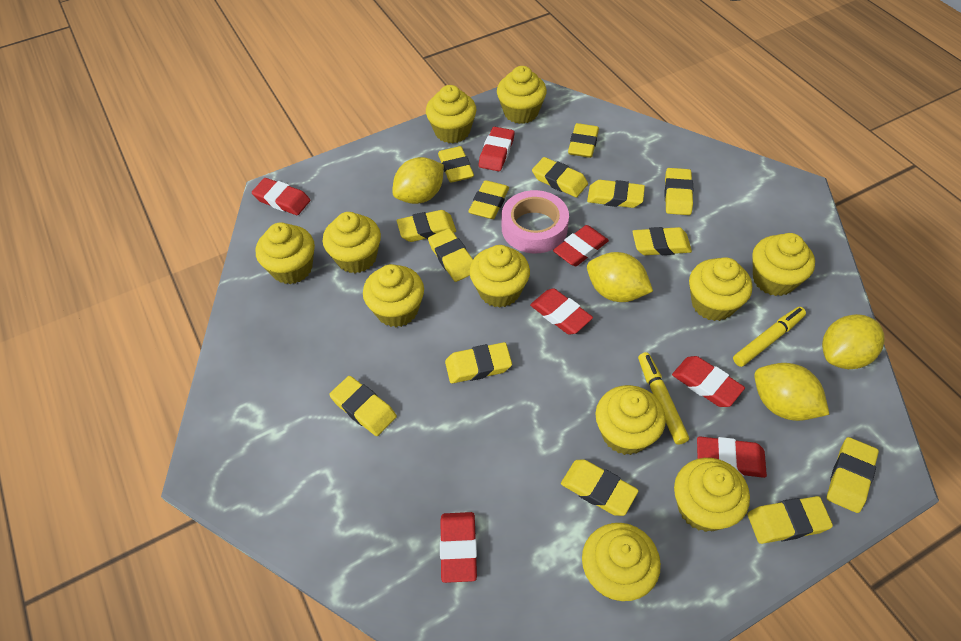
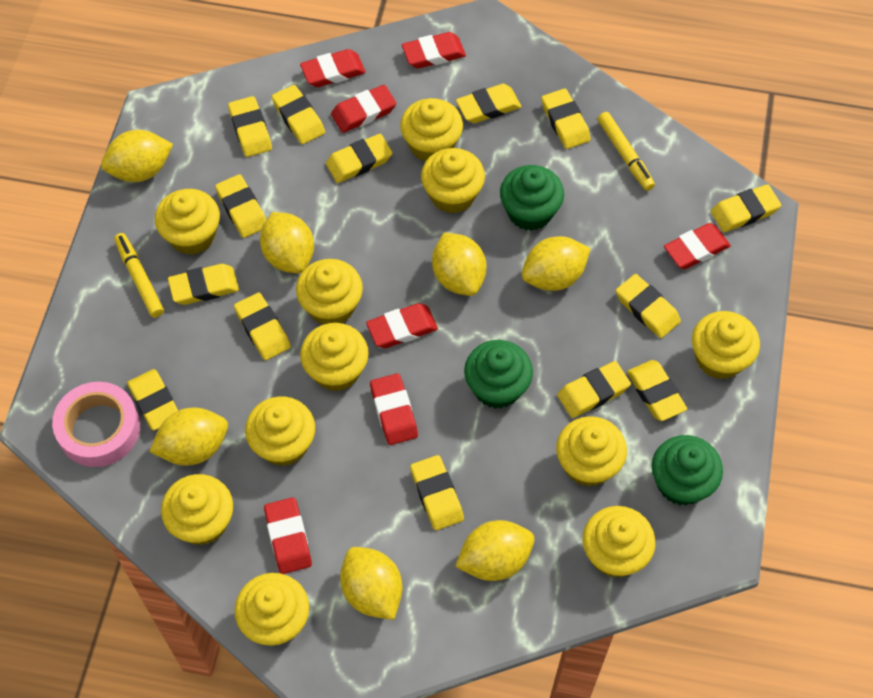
green cupcake: none = 0 -> [464,340,533,409] [500,165,564,231] [652,435,723,506] = 3
yellow lemon: [392,157,444,204] [587,252,653,302] [754,363,830,421] [822,314,885,369] = 4 -> [101,130,173,182] [149,408,228,466] [260,212,314,273] [340,547,403,620] [432,233,487,296] [455,520,535,581] [522,236,591,291] = 7

